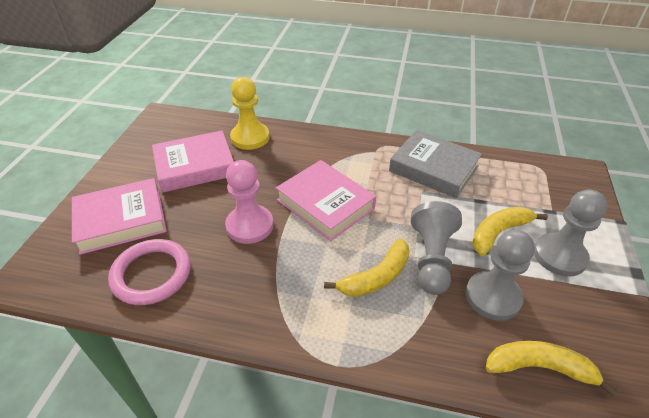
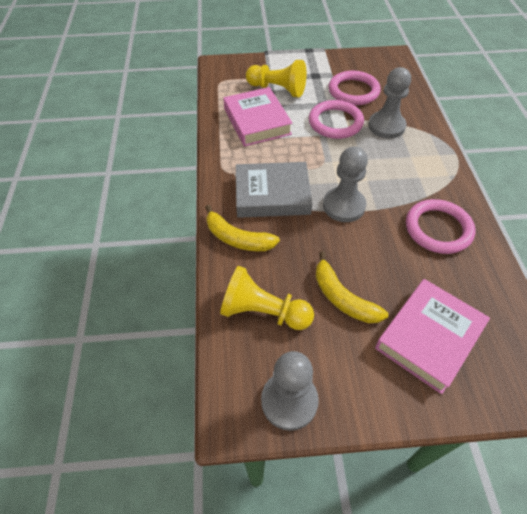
pink book: [72,178,167,255] [152,131,234,193] [276,160,376,241] = 3 -> [223,87,293,147] [375,279,490,394] = 2
pink pawn: [225,160,274,244] = 1 -> none = 0
pink ring: [108,239,191,305] = 1 -> [309,100,364,139] [329,71,381,105] [406,199,475,254] = 3
yellow banana: [324,238,409,297] [472,207,548,256] [486,341,618,396] = 3 -> [205,205,280,251] [316,251,388,323] = 2
yellow pawn: [230,77,270,150] = 1 -> [220,266,314,330] [246,60,306,97] = 2

